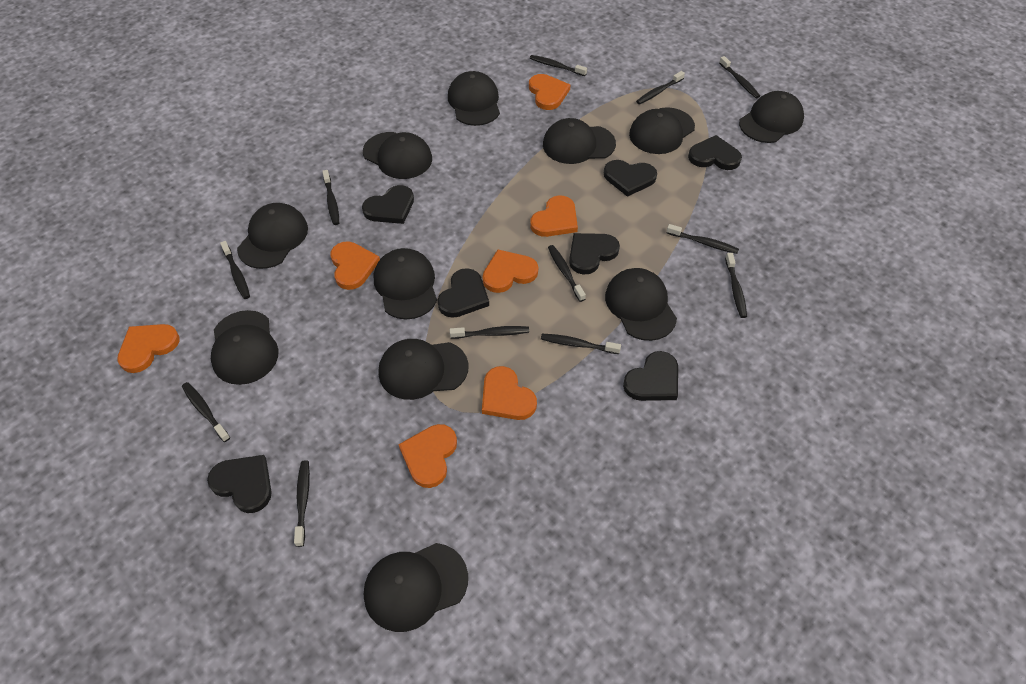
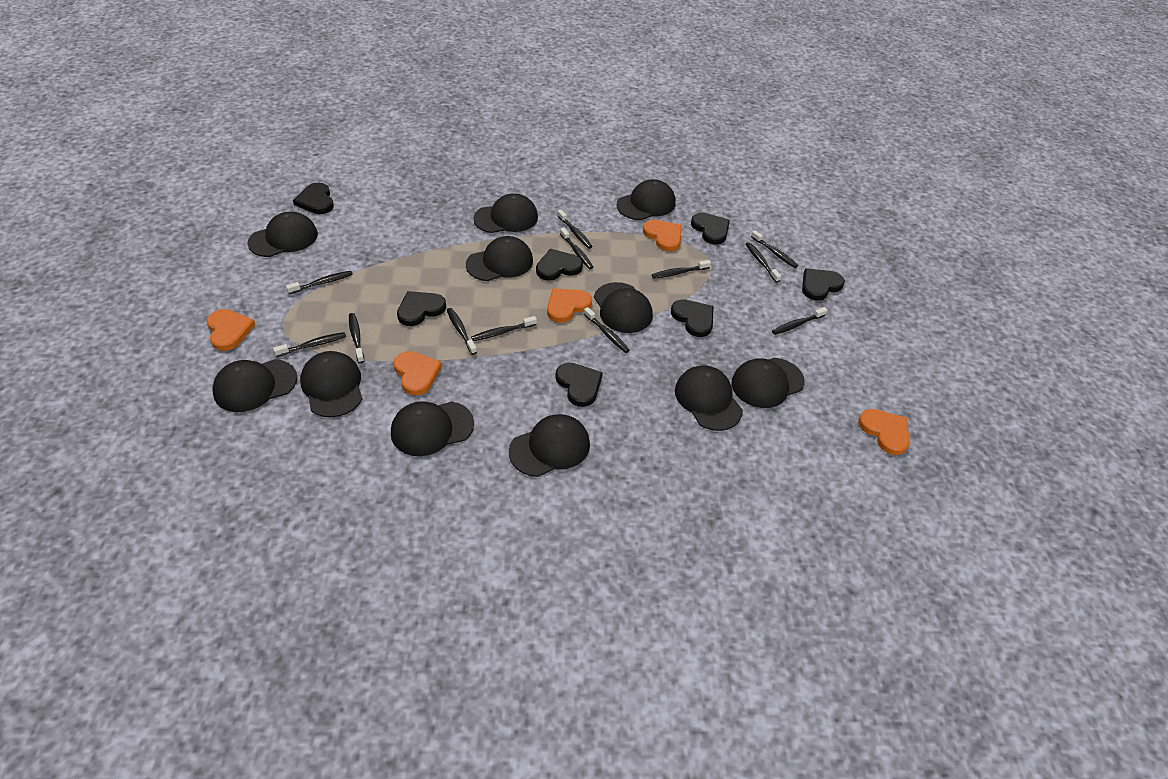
orange heart: [117,324,179,373] [330,242,380,290] [398,424,457,488] [482,250,538,293] [482,366,537,420] [529,74,570,110] [530,195,578,237] = 7 -> [207,309,256,351] [394,351,442,395] [547,288,592,323] [643,220,681,251] [858,409,910,455] = 5

